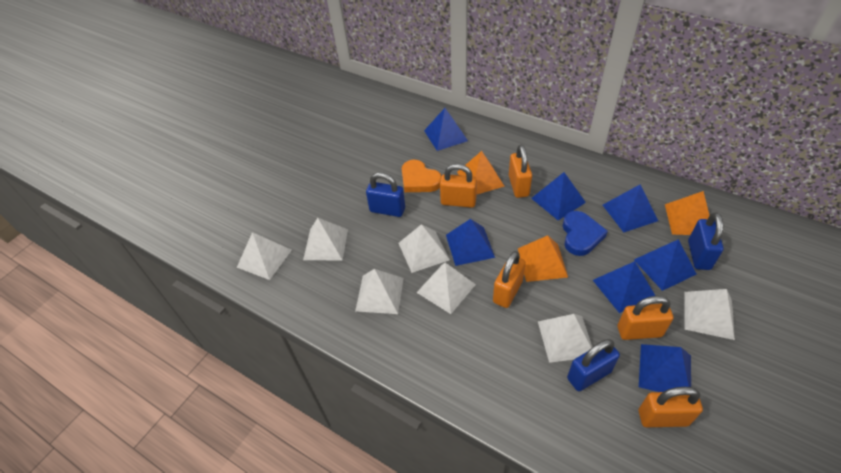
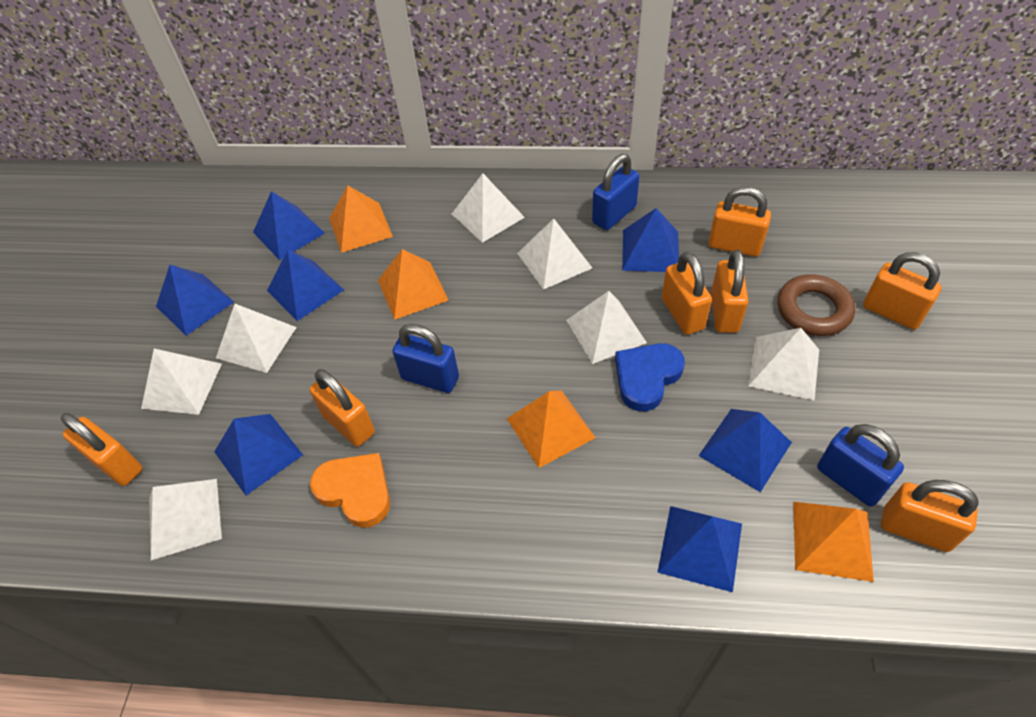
brown ring: none = 0 -> [778,274,855,336] = 1
orange padlock: [440,164,477,208] [493,251,526,308] [509,145,532,198] [618,296,673,340] [639,387,703,427] = 5 -> [61,413,142,486] [309,369,375,447] [662,252,712,335] [708,187,771,257] [711,250,749,333] [863,252,942,329] [881,480,979,552] = 7
orange pyramid: [457,151,505,195] [518,235,568,282] [665,191,710,235] = 3 -> [329,185,393,253] [378,249,449,320] [506,390,596,468] [793,502,874,582] = 4

